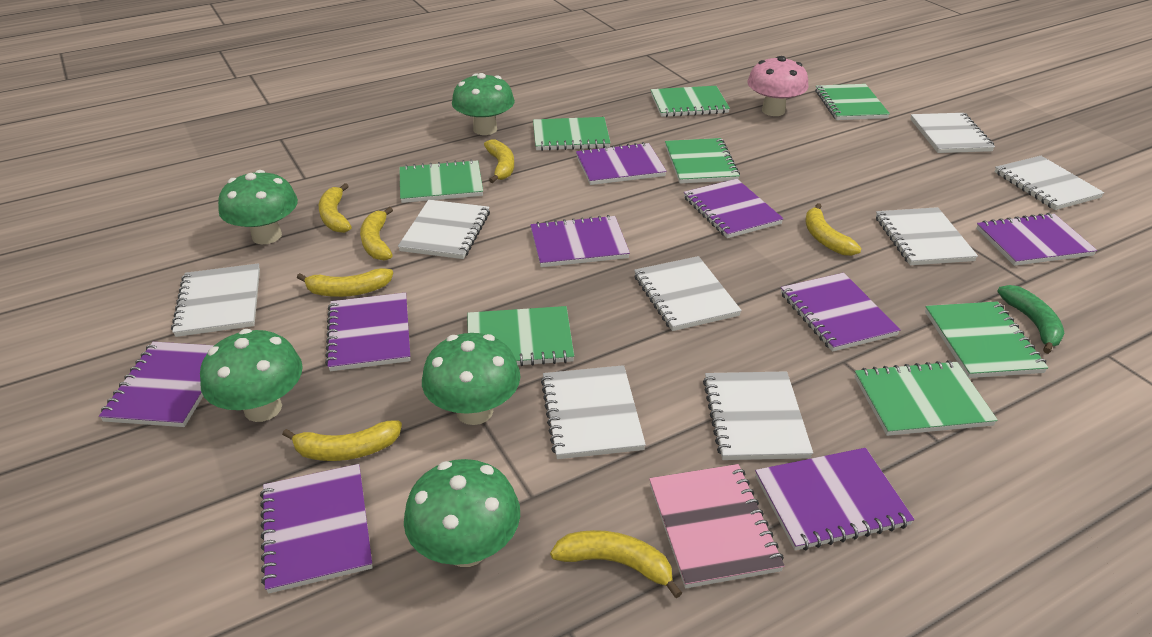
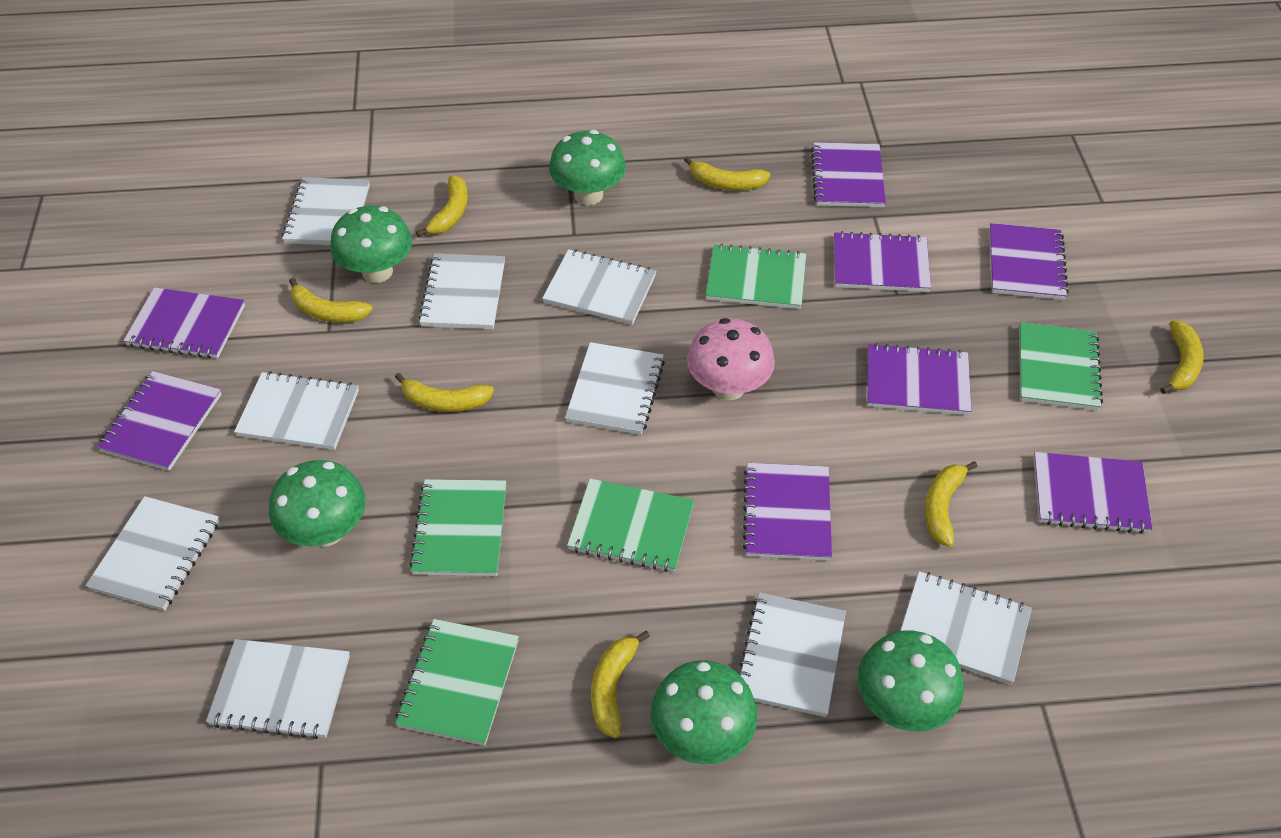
green banana: [997,285,1064,354] = 1 -> none = 0
green notebook: [399,159,483,203] [467,306,574,366] [533,117,611,151] [651,86,730,117] [665,138,740,184] [815,84,890,120] [854,360,998,436] [925,301,1048,378] = 8 -> [395,619,519,746] [409,479,506,576] [567,479,694,572] [706,243,806,309] [1019,322,1103,411] = 5
pink notebook: [649,464,785,588] = 1 -> none = 0
purple notebook: [99,342,214,427] [260,464,373,594] [325,293,410,371] [530,215,630,267] [576,142,667,185] [684,179,784,238] [755,448,914,551] [781,273,901,352] [976,213,1097,266] = 9 -> [97,371,222,471] [123,287,245,359] [743,463,832,560] [811,142,886,207] [834,231,931,292] [867,343,971,415] [990,223,1069,300] [1034,452,1152,534] = 8
white notebook: [171,263,260,337] [398,200,490,259] [541,365,646,459] [634,256,742,331] [703,371,813,460] [876,207,978,265] [910,113,995,153] [995,156,1104,210] = 8 -> [86,496,219,611] [206,639,350,739] [234,371,359,450] [282,177,370,245] [418,254,505,329] [542,249,656,325] [565,342,665,435] [738,592,846,717] [900,571,1032,685] = 9

